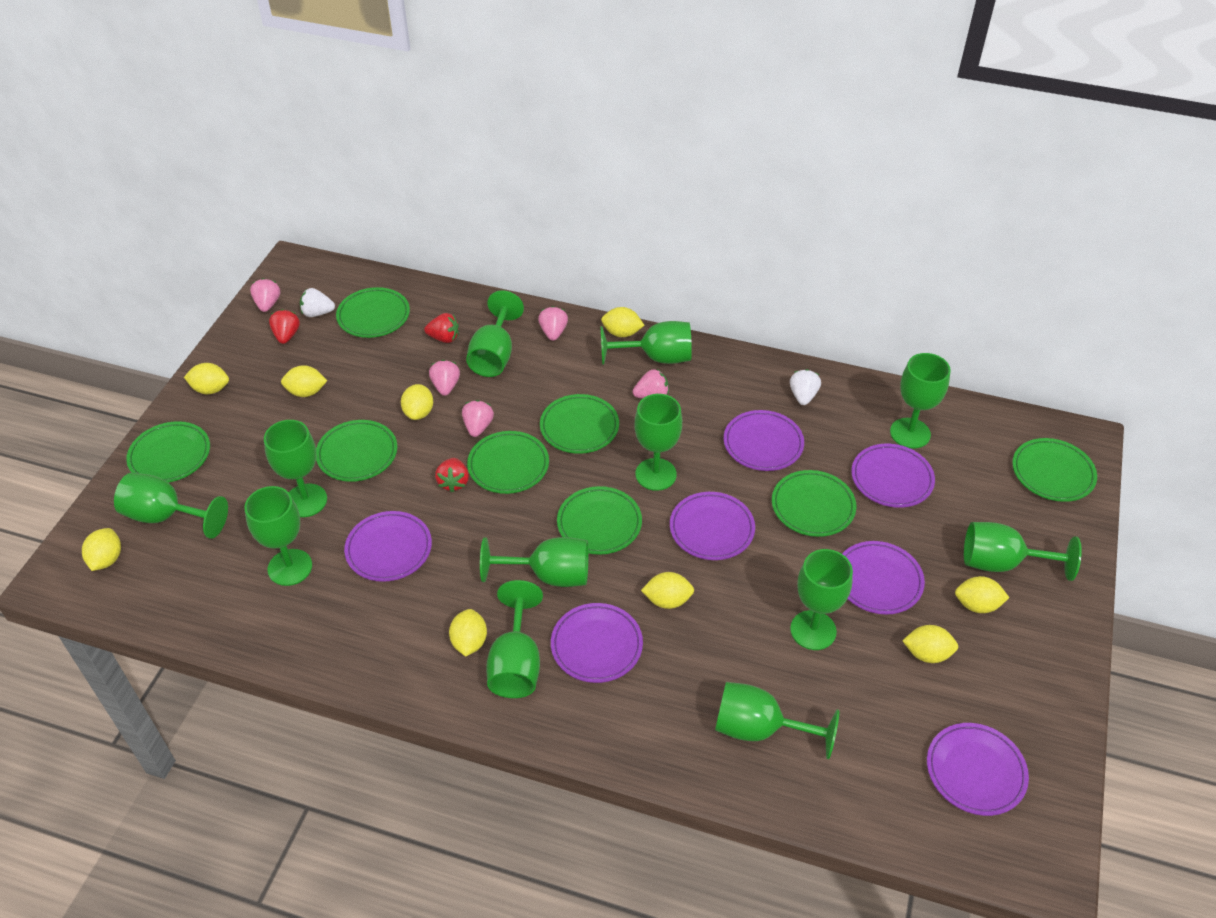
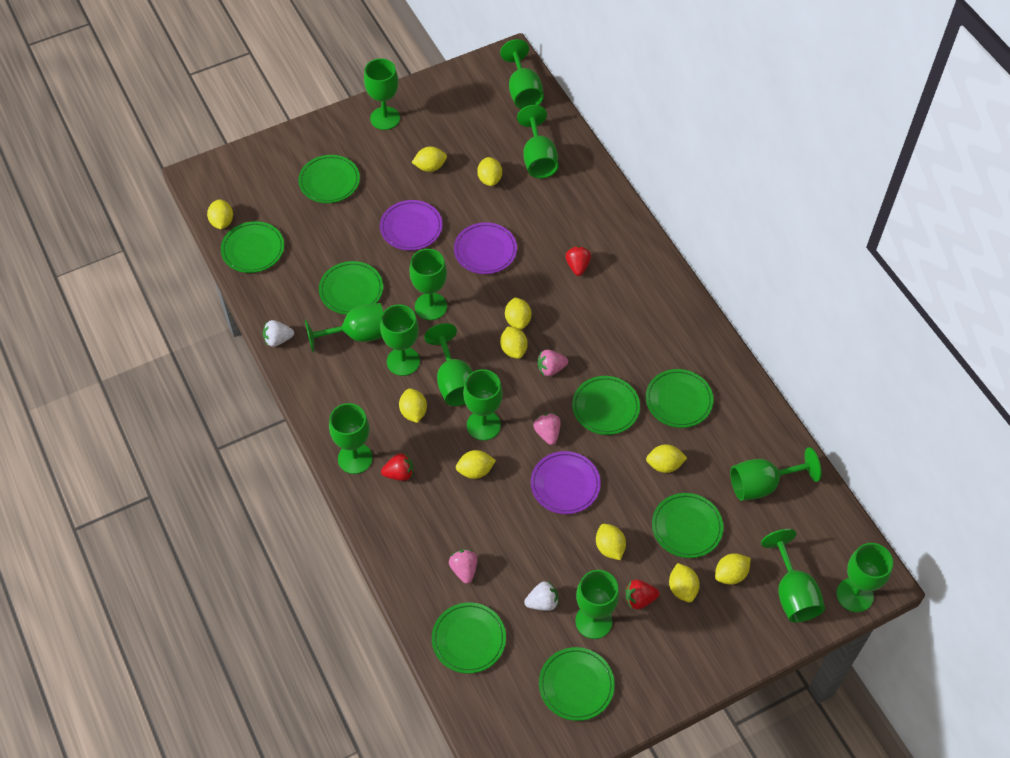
green goblet: [114,473,228,539] [244,486,312,586] [264,420,327,517] [466,290,524,377] [480,537,589,587] [486,580,543,698] [601,321,692,365] [634,394,682,491] [715,682,839,759] [790,549,853,650] [890,353,951,449] [964,522,1082,581] = 12 -> [305,303,383,353] [329,403,373,474] [364,58,400,130] [380,304,420,376] [409,249,447,320] [424,323,473,406] [463,369,503,441] [500,39,544,109] [517,105,558,178] [575,570,619,639] [730,447,821,501] [761,529,825,622] [836,543,893,612] = 13
pink strawberry: [250,278,280,312] [429,360,460,396] [462,400,494,437] [538,306,568,341] [633,369,669,399] = 5 -> [449,549,478,584] [534,413,561,445] [537,350,568,376] = 3
purple plate: [344,511,432,582] [551,603,643,683] [670,492,755,560] [724,410,804,471] [842,541,925,614] [851,444,935,508] [927,723,1029,816] = 7 -> [380,200,443,251] [454,222,517,274] [531,451,601,514] = 3
yellow lemon: [82,528,121,571] [184,363,229,394] [281,365,327,397] [401,384,433,420] [449,609,487,657] [601,307,644,337] [641,572,694,609] [902,625,958,663] [955,576,1009,613] = 9 -> [207,199,233,229] [399,388,427,423] [412,147,447,172] [456,450,496,479] [477,157,502,186] [500,326,528,359] [505,297,531,330] [596,524,626,560] [646,444,687,473] [669,563,700,602] [715,553,751,585] = 11

